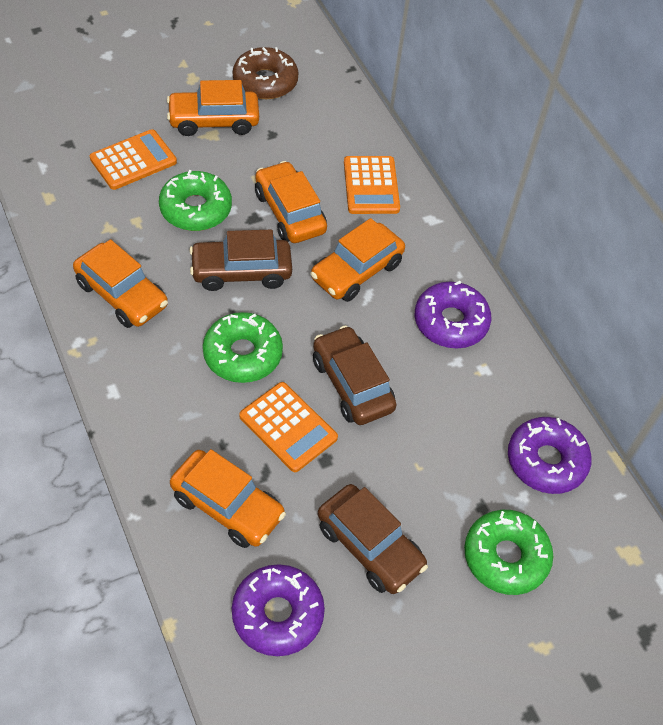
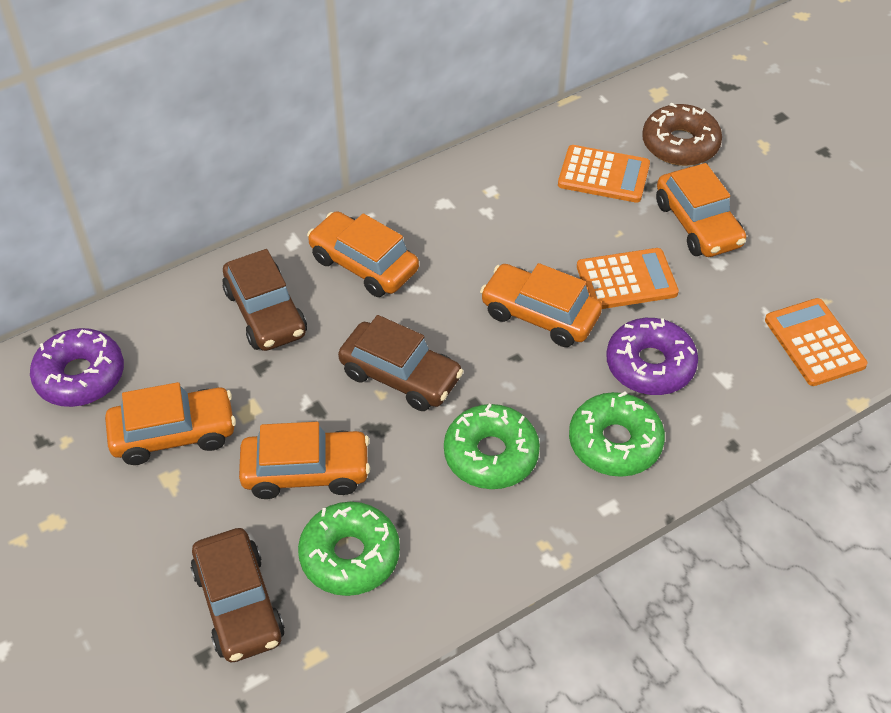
purple donut: [232,564,325,656] [415,281,491,348] [508,417,592,494] = 3 -> [30,328,124,407] [606,318,698,395] = 2

